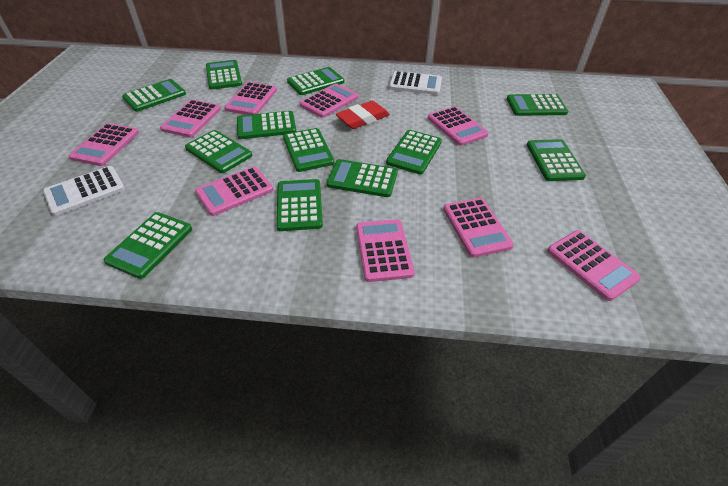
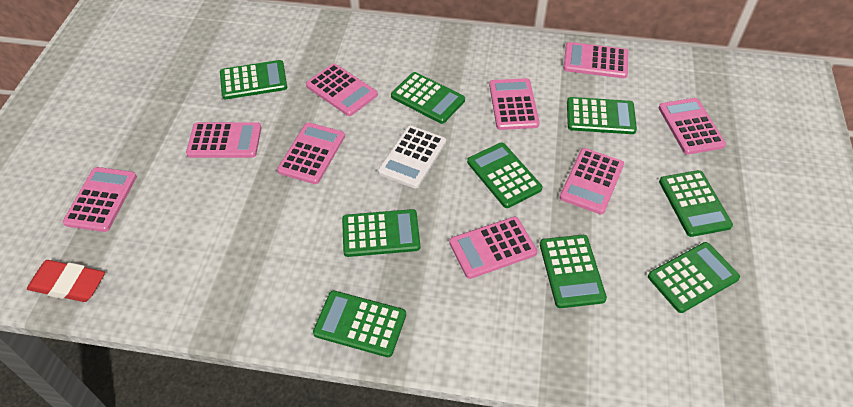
green calculator: [103,212,192,279] [122,79,186,112] [185,130,252,173] [206,60,242,90] [237,111,296,139] [276,179,323,231] [283,128,335,172] [287,67,344,95] [327,159,398,197] [386,130,442,175] [507,94,568,116] [527,139,586,181] = 12 -> [220,60,287,99] [313,290,406,357] [342,209,420,257] [391,72,465,124] [467,142,542,208] [540,235,607,308] [567,97,637,134] [648,242,740,313] [659,170,733,237] = 9
white calculator: [43,166,125,216] [389,71,442,95] = 2 -> [378,125,446,189] = 1

